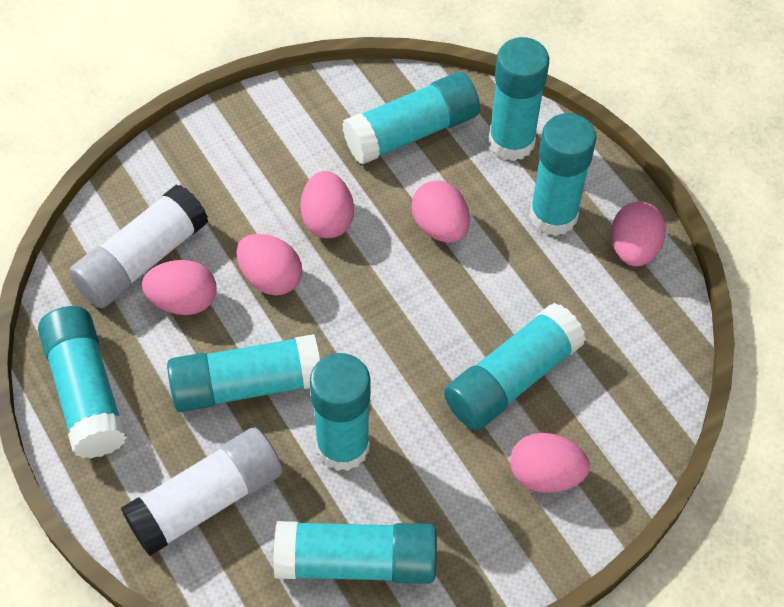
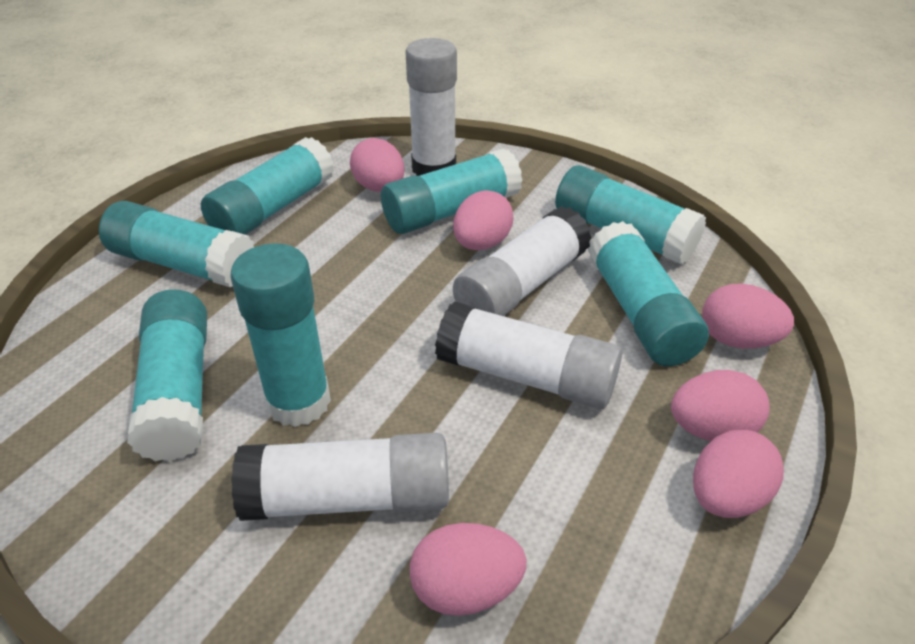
turquoise glue stick: [38,306,127,458] [167,334,320,412] [274,521,437,584] [310,353,370,471] [342,72,480,164] [444,303,586,430] [488,37,549,161] [529,113,597,236] = 8 -> [99,201,254,287] [127,289,207,462] [201,137,334,235] [230,243,331,427] [381,148,523,234] [555,165,706,264] [588,221,709,366] = 7
white glue stick: [69,184,208,308] [121,428,283,556] = 2 -> [231,433,449,521] [406,38,457,176] [435,301,622,409] [453,206,592,316] = 4

